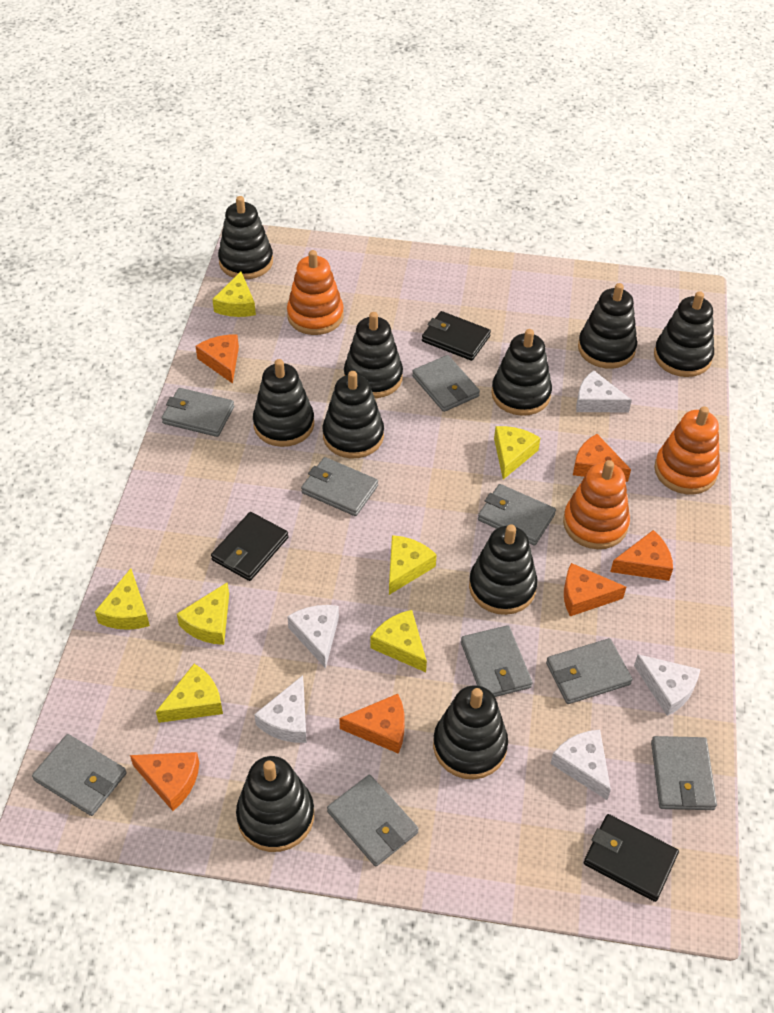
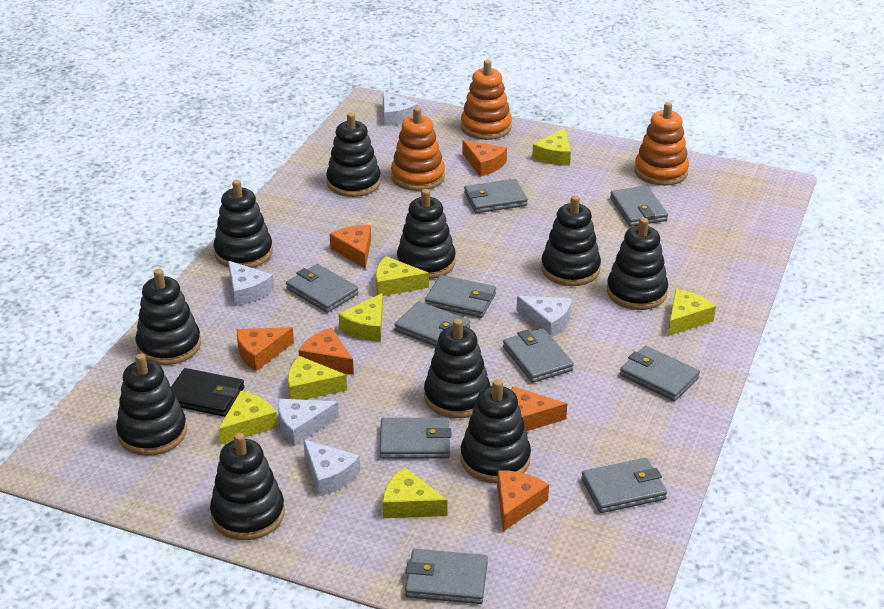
black wallet: [211,512,288,581] [422,311,491,361] [584,814,679,902] = 3 -> [171,368,245,417] = 1
grey wallet: [32,734,126,816] [162,388,234,437] [301,457,378,516] [327,775,419,867] [412,355,480,412] [461,625,533,697] [478,484,556,546] [546,638,632,704] [651,736,717,810] = 9 -> [286,264,359,313] [380,418,451,459] [394,301,470,347] [405,549,488,604] [425,275,496,318] [464,179,528,213] [503,328,574,383] [581,458,667,513] [610,186,668,227] [620,346,700,401] = 10

